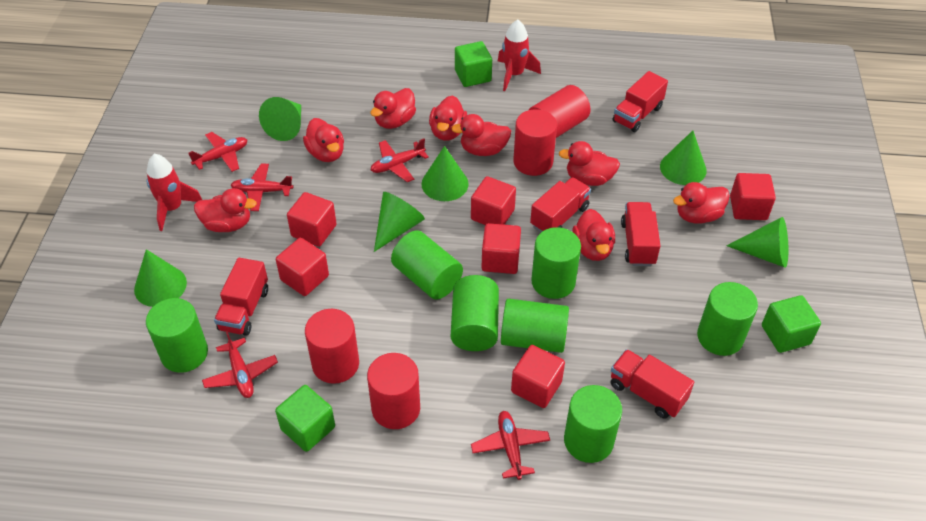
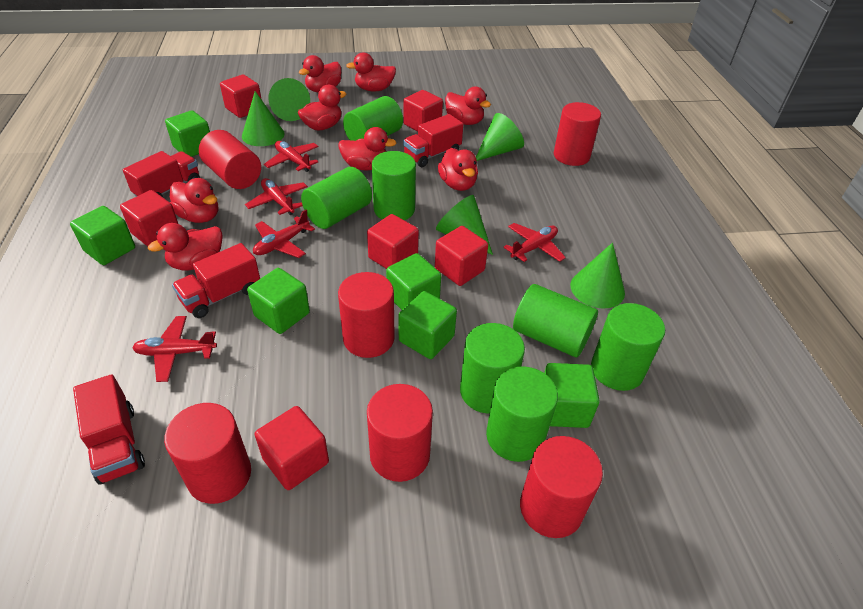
green cone: [134,249,187,307] [259,97,301,141] [374,192,425,252] [421,146,469,201] [660,131,707,185] [726,217,788,268] = 6 -> [242,91,285,146] [269,78,310,121] [436,195,493,255] [476,113,524,161] [570,243,625,309] = 5
green cube: [275,385,335,452] [455,41,492,87] [762,295,821,353] = 3 -> [70,206,135,265] [165,110,210,157] [247,268,310,334] [386,253,441,310] [398,291,457,359] [544,363,600,428] = 6
red cylinder: [305,309,359,384] [367,353,420,429] [513,109,557,176] [529,85,591,138] = 4 -> [164,403,251,504] [199,130,261,189] [338,272,395,358] [367,384,433,482] [520,436,603,538] [554,102,601,166] = 6
red rocket: [146,154,202,231] [498,19,541,91] = 2 -> none = 0
red truck: [214,258,268,336] [530,177,591,232] [611,349,694,419] [613,71,668,132] [621,202,661,266] = 5 -> [73,374,145,485] [123,151,200,197] [172,243,260,318] [403,114,463,167] = 4

